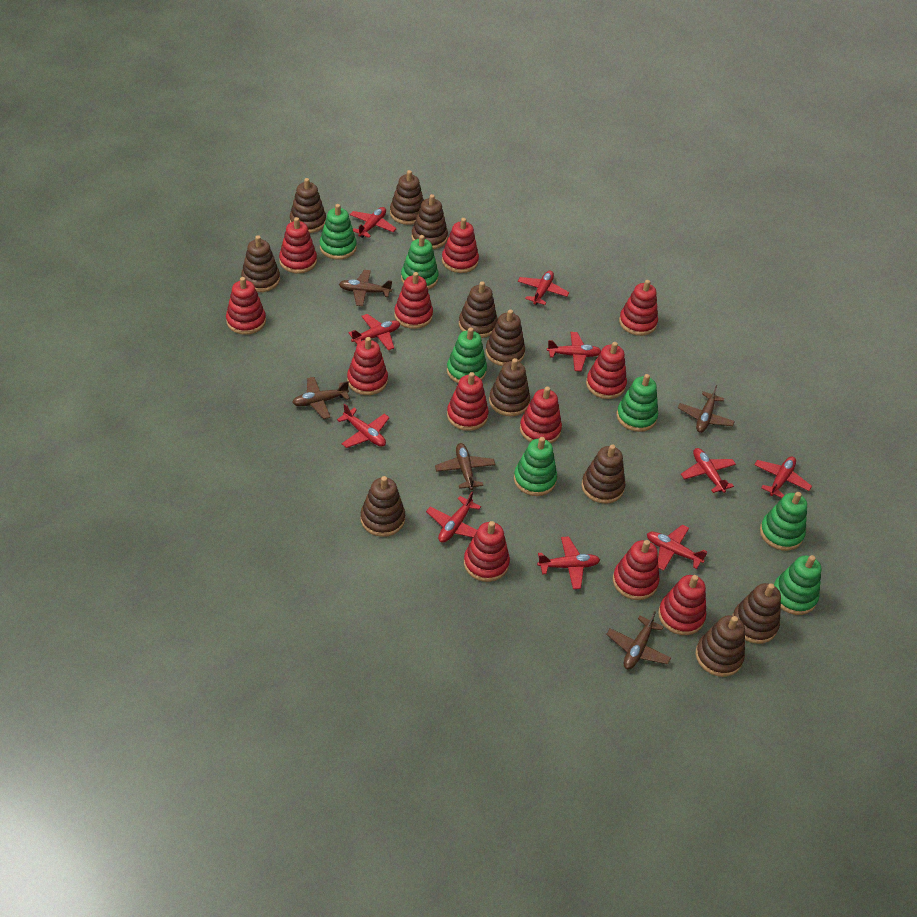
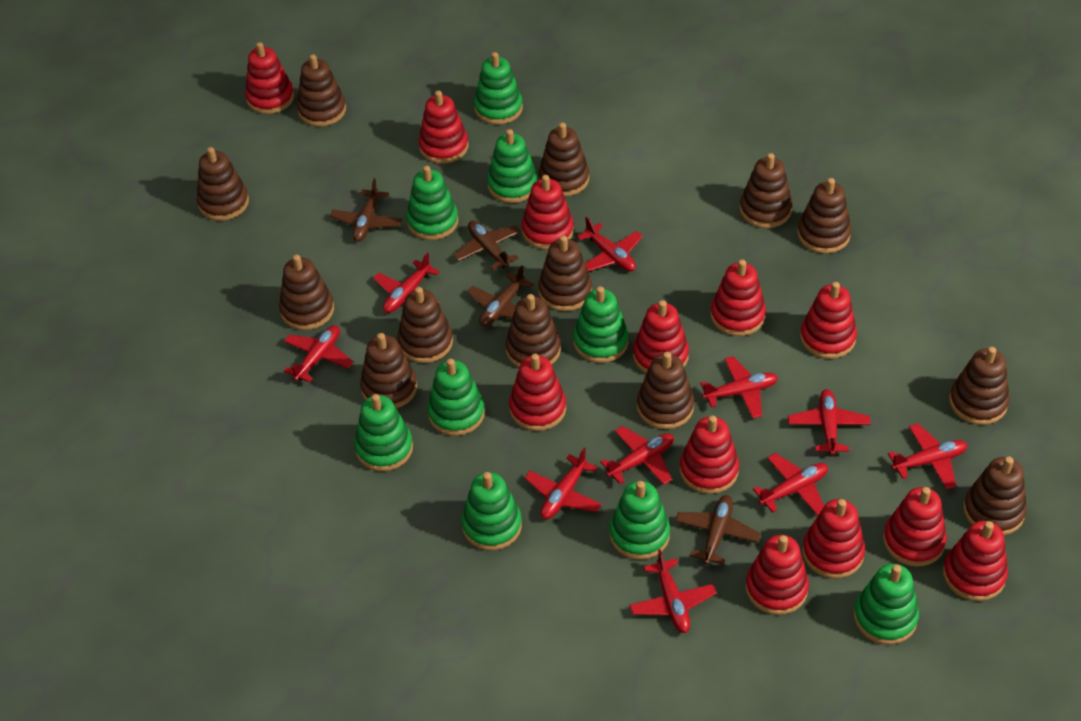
brown plane: [292,377,350,419] [339,270,392,306] [435,443,495,490] [606,611,671,669] [678,385,735,433] = 5 -> [330,178,402,242] [453,220,521,271] [467,265,534,327] [675,495,761,565] = 4
brown stacking toy: [241,235,280,292] [290,178,326,233] [360,476,405,537] [390,170,424,225] [411,194,448,249] [459,281,498,338] [485,309,525,366] [489,358,530,416] [581,444,626,504] [696,615,745,677] [732,583,781,644] = 11 -> [197,147,249,221] [279,255,334,330] [297,54,346,126] [360,333,417,408] [397,287,453,363] [505,294,561,367] [538,235,592,311] [539,123,589,196] [637,352,694,429] [740,153,792,228] [797,178,851,253] [949,347,1010,425] [963,457,1027,535] = 13
green stacking toy: [320,204,357,260] [401,235,439,290] [447,327,487,383] [514,437,557,496] [617,374,658,432] [760,492,807,551] [774,555,822,615] = 7 -> [354,394,413,471] [406,166,458,240] [427,359,485,436] [461,472,522,550] [474,52,523,125] [487,129,538,203] [573,286,628,363] [609,481,670,560] [854,564,919,645] = 9

